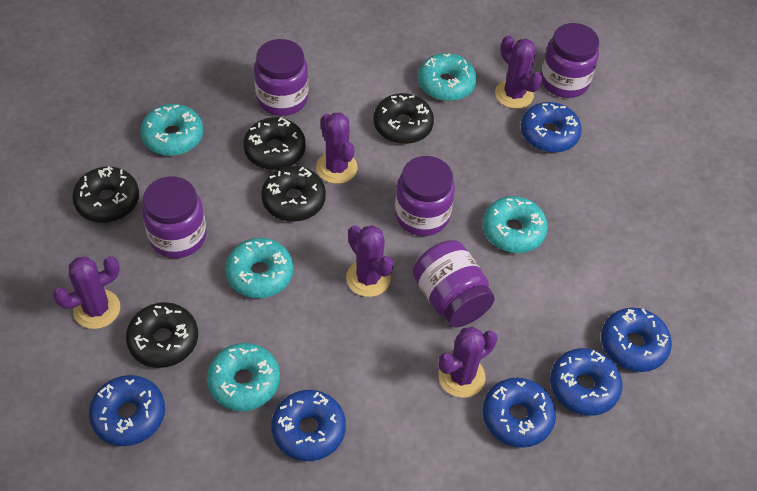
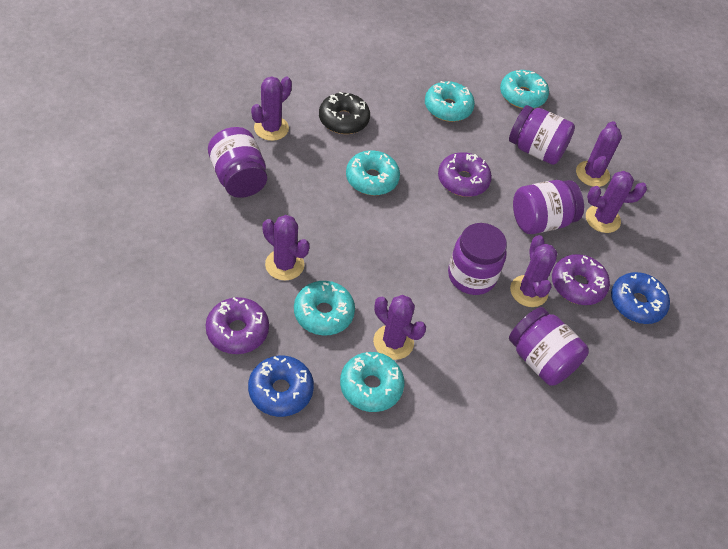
black donut: [72,166,139,223] [126,302,198,368] [243,117,306,170] [261,166,326,222] [373,93,434,144] = 5 -> [319,92,370,134] = 1
blue donut: [89,375,165,446] [271,390,346,461] [482,378,556,448] [521,102,582,153] [550,348,623,416] [601,308,672,372] = 6 -> [248,356,314,417] [611,272,670,324] = 2
purple cactus: [53,256,120,329] [316,113,358,184] [346,225,394,297] [438,327,497,398] [495,35,543,109] = 5 -> [251,76,292,141] [262,215,310,281] [373,295,426,360] [510,235,557,307] [576,121,622,187] [586,171,647,233] = 6
purple donut: none = 0 -> [206,297,269,354] [438,152,492,197] [552,254,610,305] = 3

